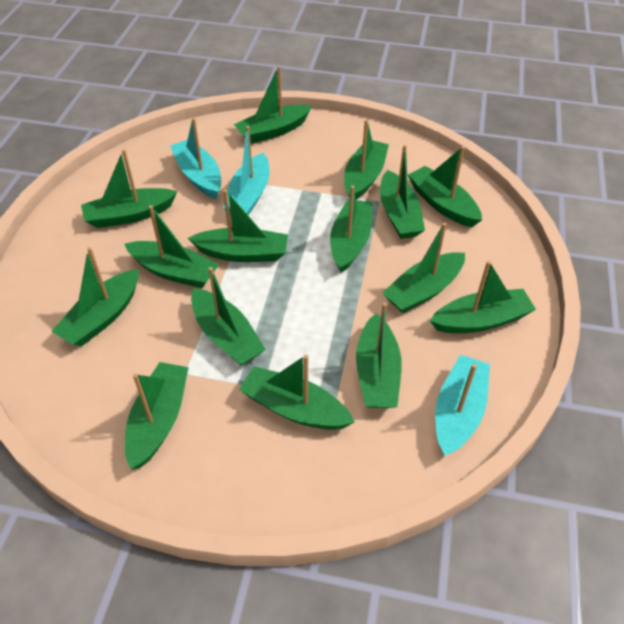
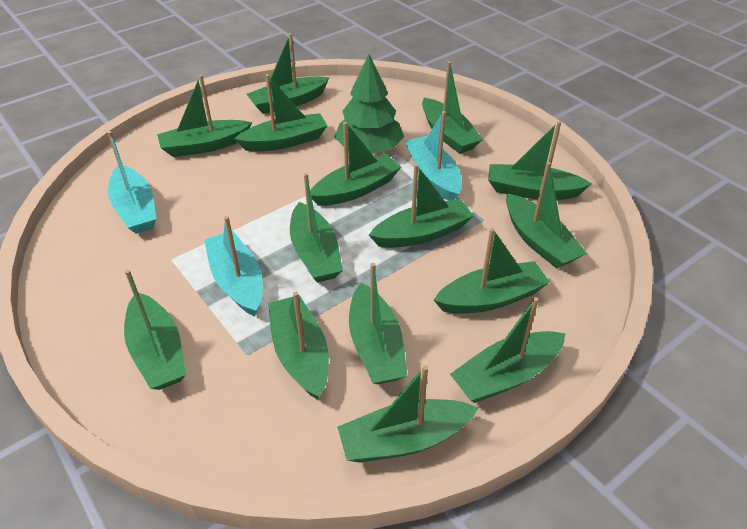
green tree: none = 0 -> [335,54,404,154] = 1

